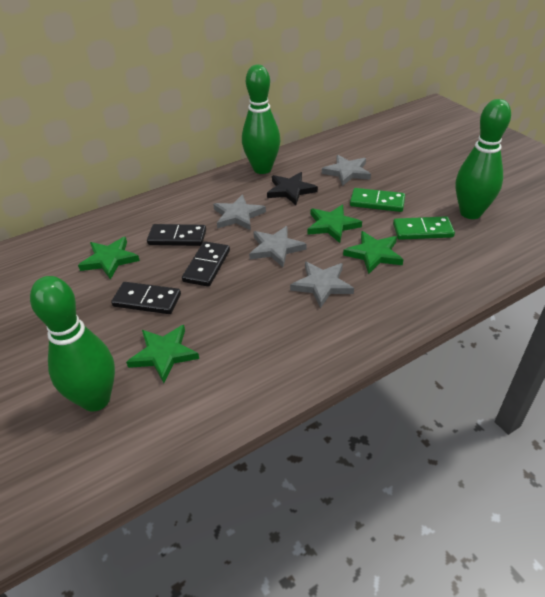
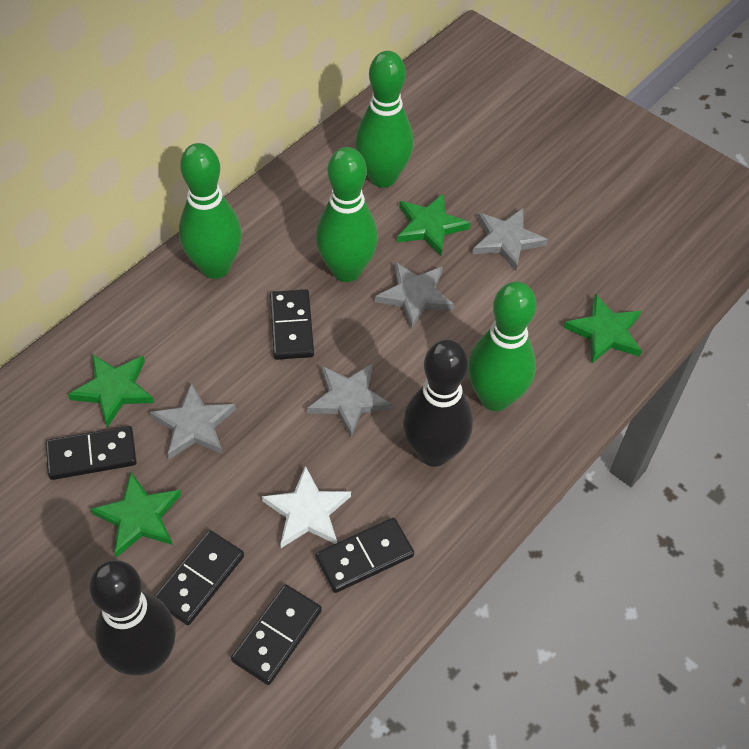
black bowling pin: none = 0 -> [89,560,176,675] [403,340,473,467] = 2
black domino: [111,282,181,314] [147,224,206,246] [182,241,230,287] = 3 -> [46,426,137,480] [154,530,244,625] [231,584,322,685] [270,289,314,360] [316,518,414,593] = 5
black star: [267,172,318,205] = 1 -> none = 0
green bowling pin: [30,276,115,412] [242,65,280,174] [456,99,511,219] = 3 -> [179,143,242,279] [316,147,378,282] [355,51,414,188] [468,281,536,411] = 4
green domino: [350,188,405,212] [393,216,455,240] = 2 -> none = 0
white star: none = 0 -> [262,466,351,548] = 1

